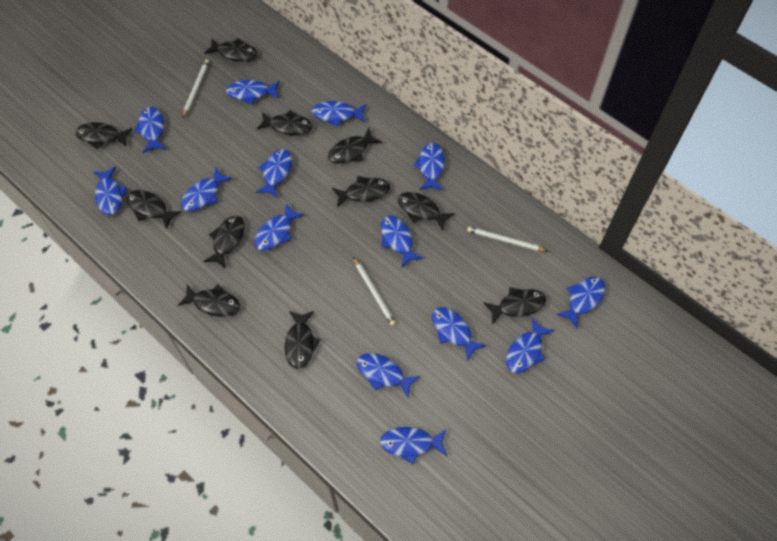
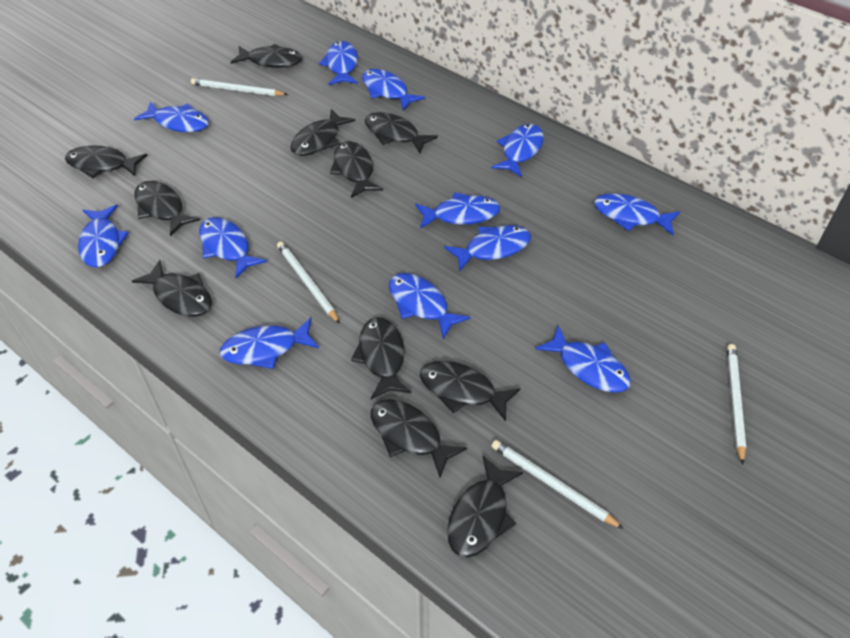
blue fish: [93,166,127,215] [134,107,165,153] [181,167,232,211] [226,80,280,104] [255,149,292,198] [255,203,304,250] [312,101,366,127] [357,353,420,397] [380,427,447,464] [381,216,423,267] [413,143,445,191] [432,307,487,360] [506,317,554,373] [556,277,605,329] = 14 -> [78,205,129,267] [134,101,209,132] [199,217,267,278] [219,318,319,369] [319,41,358,85] [362,69,425,111] [389,273,470,339] [415,192,500,229] [444,225,531,271] [492,124,544,177] [535,325,631,393] [594,193,680,235] = 12
white pencil: [183,59,209,118] [353,257,396,326] [467,227,548,251] = 3 -> [191,78,288,96] [277,241,340,324] [492,440,624,529] [727,344,746,465] = 4

